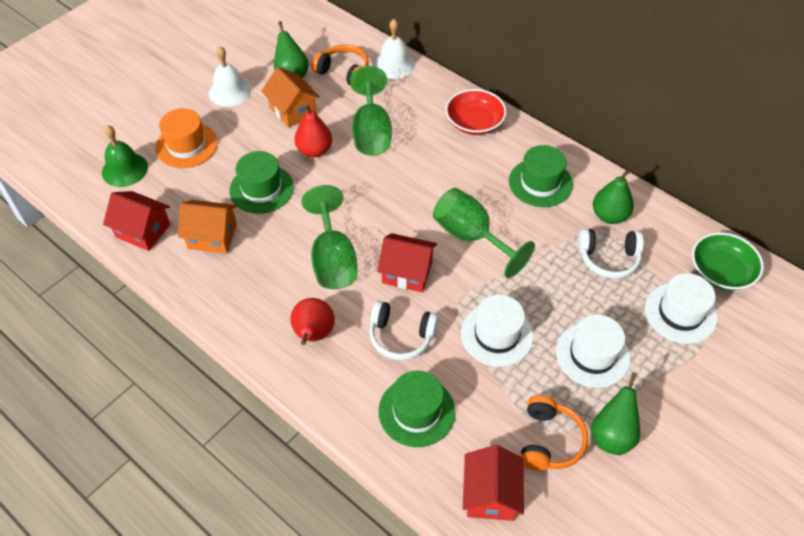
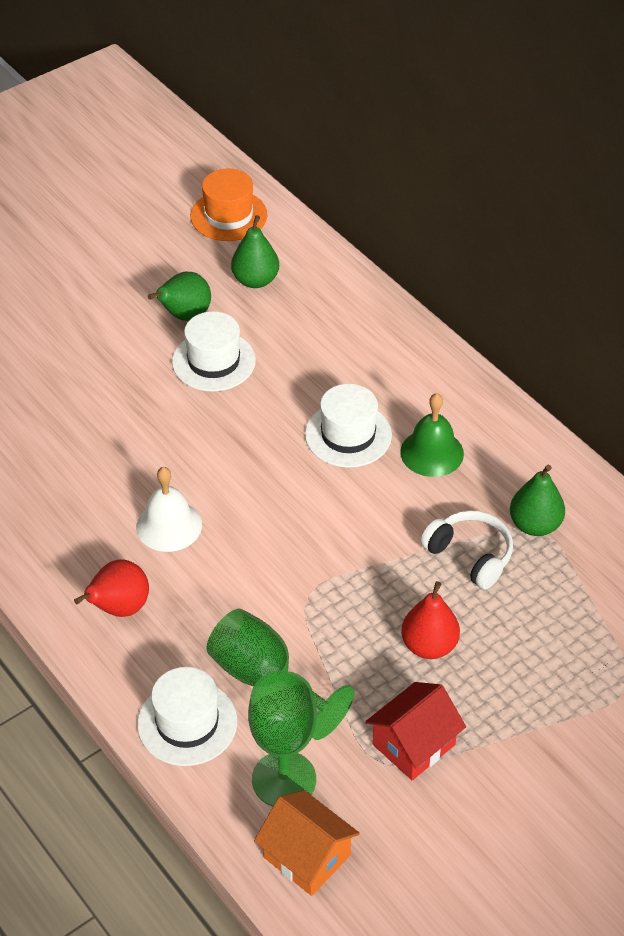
green bowl: [692,232,764,290] = 1 -> none = 0
green goblet: [302,185,358,289] [350,66,392,156] [433,188,535,278] = 3 -> [207,609,354,740] [248,671,317,807] = 2
green hat: [229,151,294,214] [379,371,456,447] [509,145,573,207] = 3 -> none = 0
orange headphones: [312,44,369,85] [520,395,588,471] = 2 -> none = 0
orange house: [178,200,237,254] [261,67,320,128] = 2 -> [254,790,360,896] = 1
red bowl: [446,89,507,135] = 1 -> none = 0
red house: [103,191,170,251] [377,233,437,292] [463,445,524,521] = 3 -> [365,682,466,780] = 1
white bell: [209,46,251,107] [374,19,415,79] = 2 -> [136,467,202,552] = 1
white headphones: [369,301,439,360] [578,229,644,279] = 2 -> [421,510,513,590] = 1

